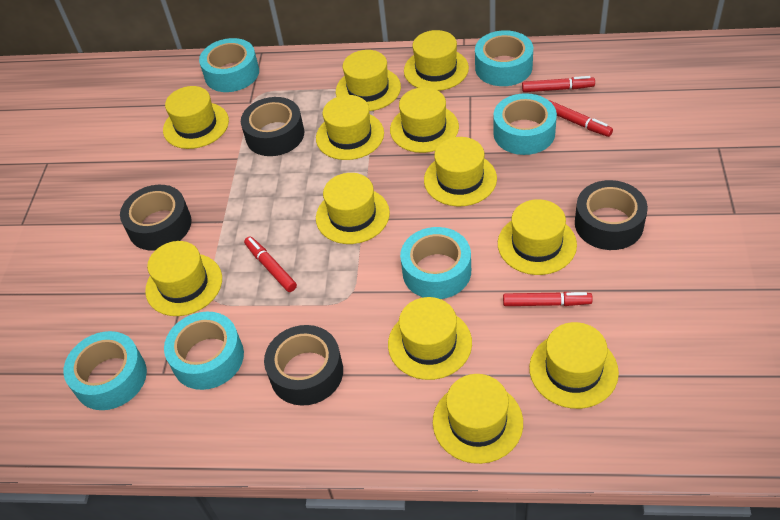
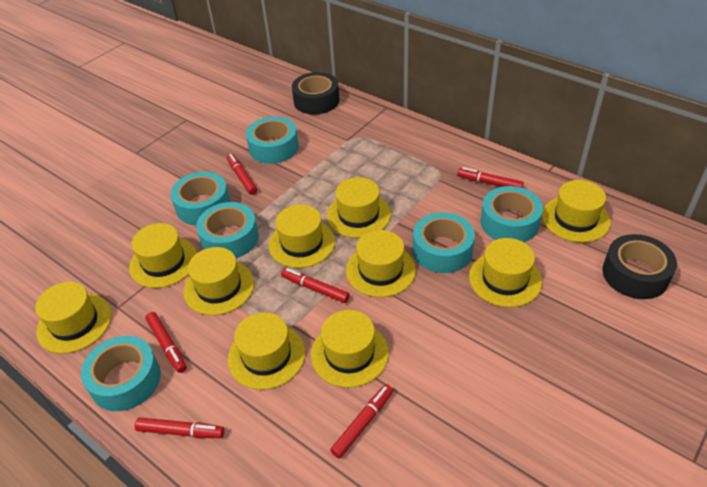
black tape: [120,185,191,251] [241,97,304,156] [264,325,343,406] [575,180,648,250] = 4 -> [292,72,340,115] [602,234,677,299] = 2
red marker: [244,237,297,292] [503,292,593,306] [522,76,595,92] [549,100,613,137] = 4 -> [134,418,224,438] [145,312,187,373] [227,154,257,195] [281,268,350,303] [330,384,393,458] [457,167,524,188] = 6
yellow hat: [145,241,222,316] [163,86,229,149] [316,95,384,160] [316,173,390,244] [336,50,401,111] [388,297,472,380] [390,87,459,153] [404,30,469,91] [424,137,497,207] [433,374,523,464] [498,199,577,275] [529,322,619,409] = 12 -> [35,282,112,354] [129,223,197,288] [184,247,254,315] [228,312,305,390] [268,204,335,268] [311,310,389,388] [327,177,391,238] [346,230,416,297] [469,238,542,307] [542,180,611,243] = 10

